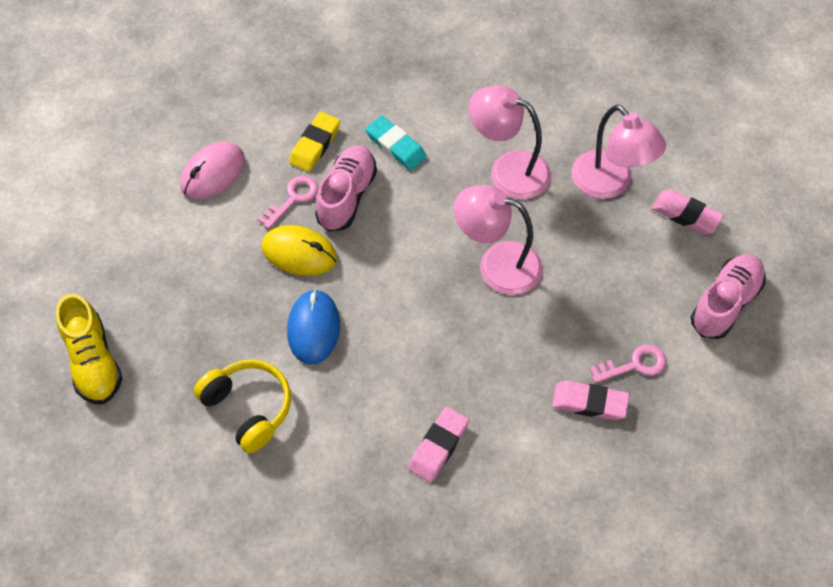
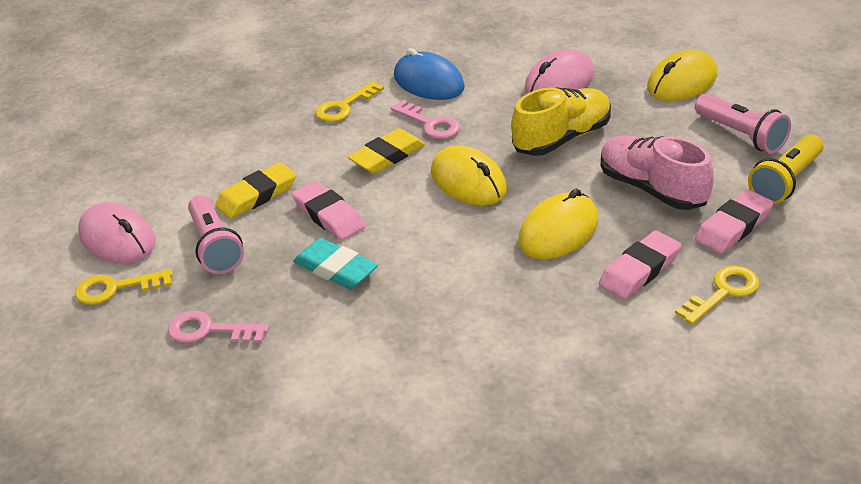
pink flashlight: none = 0 -> [188,195,244,274] [695,94,791,154] = 2
pink lamp: [454,185,543,295] [469,85,551,199] [572,105,666,199] = 3 -> none = 0
pink mouse: [180,142,245,199] = 1 -> [78,202,155,263] [525,49,594,94] = 2
pink shoe: [315,145,377,232] [691,254,766,339] = 2 -> [601,135,714,210] = 1
yellow eraser: [289,112,340,172] = 1 -> [215,162,296,219] [348,128,425,174] = 2
yellow flashlight: none = 0 -> [748,134,824,204] = 1
yellow headphones: [194,360,291,453] = 1 -> none = 0
yellow key: none = 0 -> [75,269,173,305] [316,81,384,122] [675,266,759,325] = 3
yellow mouse: [262,225,337,276] = 1 -> [431,145,507,206] [518,189,599,259] [647,49,717,101] = 3

